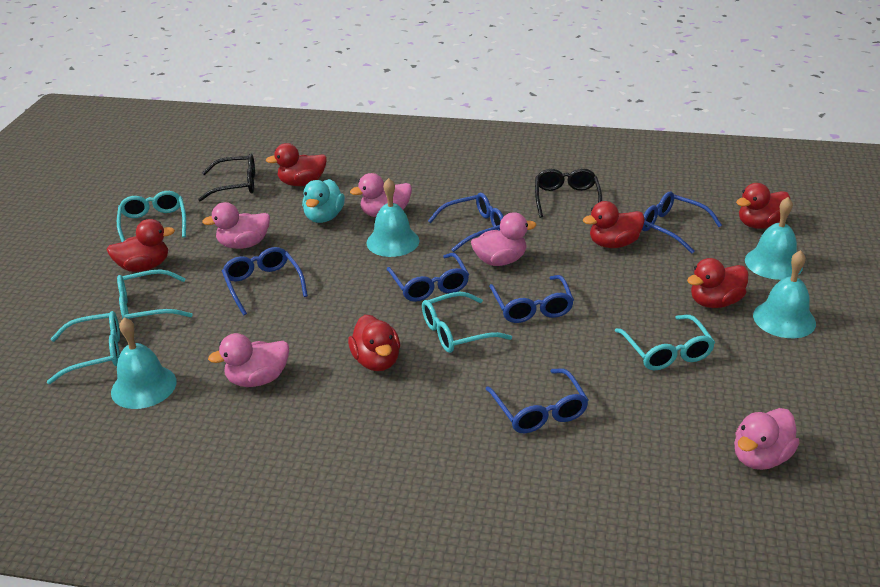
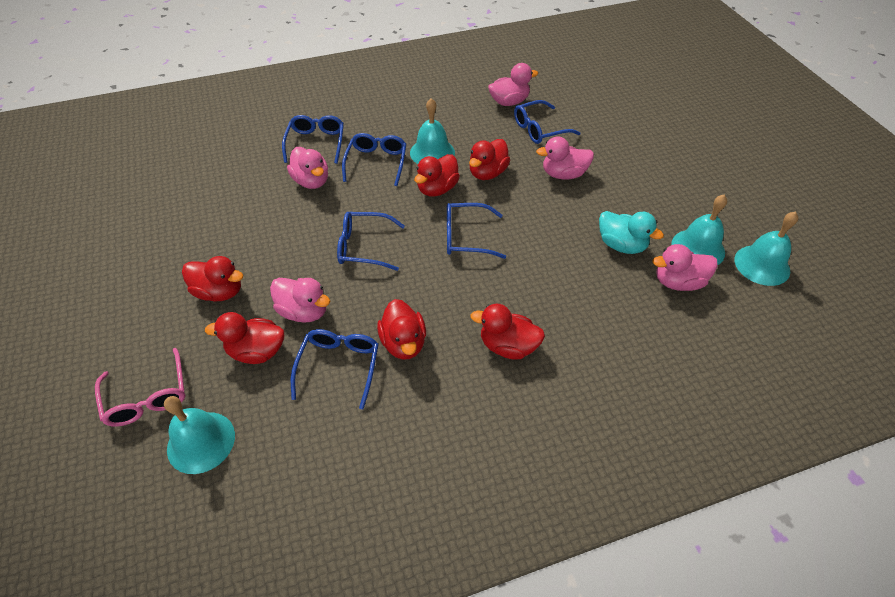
black glasses: [198,154,255,202] [535,168,602,218] = 2 -> none = 0
pink glasses: none = 0 -> [95,348,186,426] = 1
turquoise glasses: [47,311,120,384] [117,191,186,242] [117,269,193,319] [422,292,512,353] [615,315,715,370] = 5 -> none = 0

